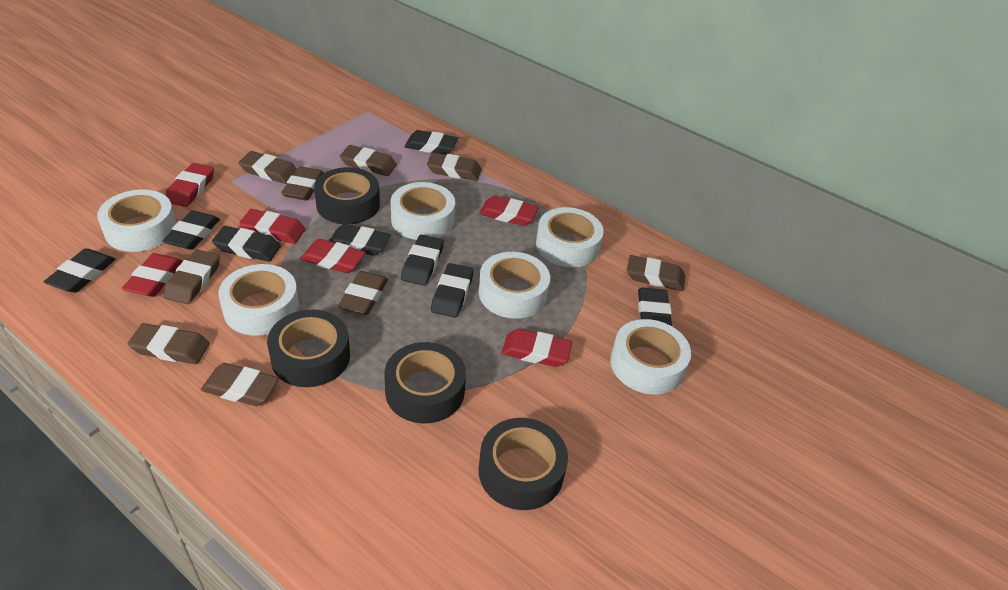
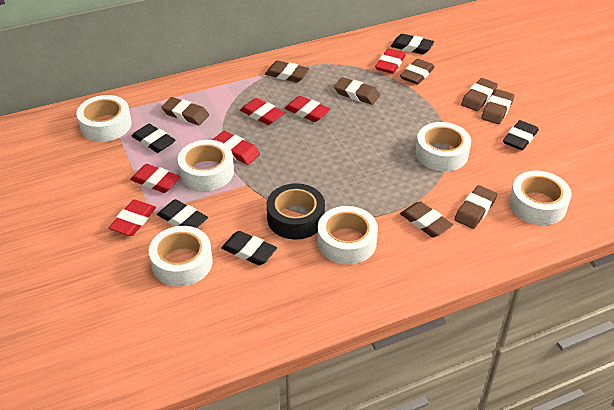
black eraser: [44,249,115,293] [163,210,220,250] [212,226,281,262] [329,224,391,256] [401,235,444,286] [405,130,458,155] [431,263,474,318] [638,288,672,326] = 8 -> [132,124,175,153] [157,199,208,228] [221,231,277,265] [391,34,434,55] [503,120,539,150] = 5
black tape: [267,309,350,387] [314,167,380,224] [384,342,466,424] [478,418,568,510] = 4 -> [267,183,325,239] = 1
brown eraser: [128,323,210,364] [164,249,220,304] [201,363,279,406] [239,151,297,184] [281,166,324,201] [338,271,388,315] [340,145,397,176] [427,152,482,181] [627,255,685,291] = 9 -> [161,97,209,125] [265,61,310,83] [334,77,380,105] [400,59,435,85] [400,201,453,237] [454,185,497,229] [461,78,498,111] [481,89,514,124] = 8

